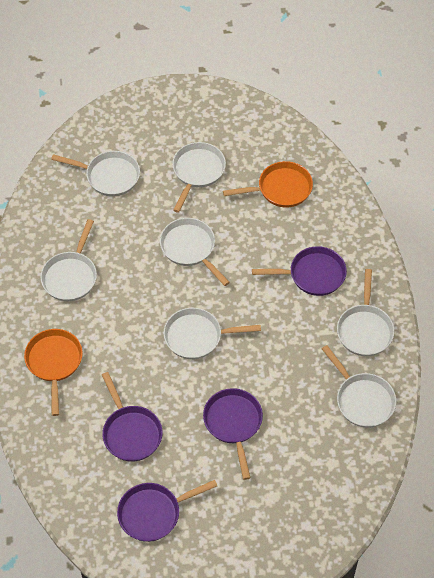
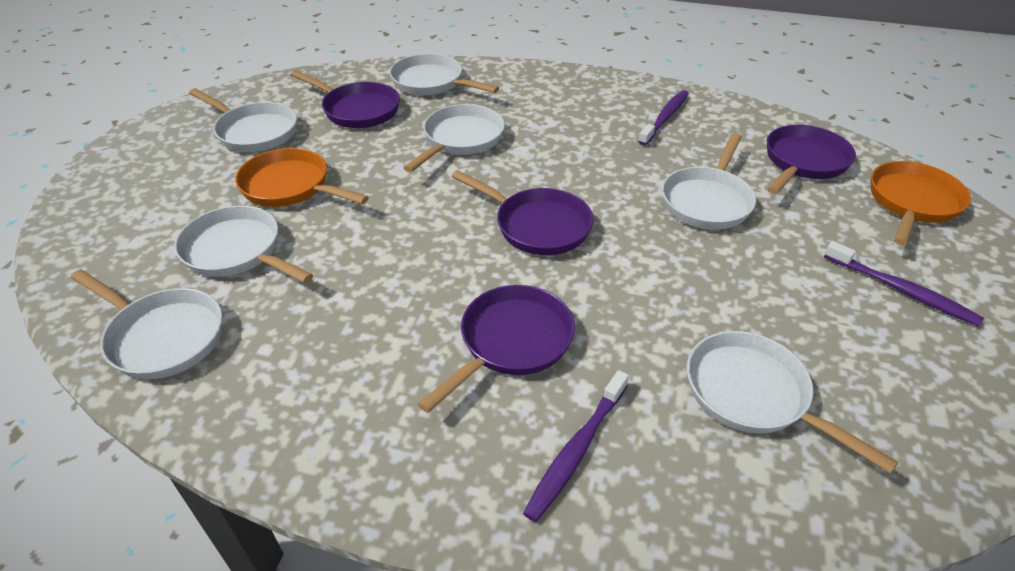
purple toothbrush: none = 0 -> [523,370,629,522] [638,90,689,146] [824,241,984,326] = 3

